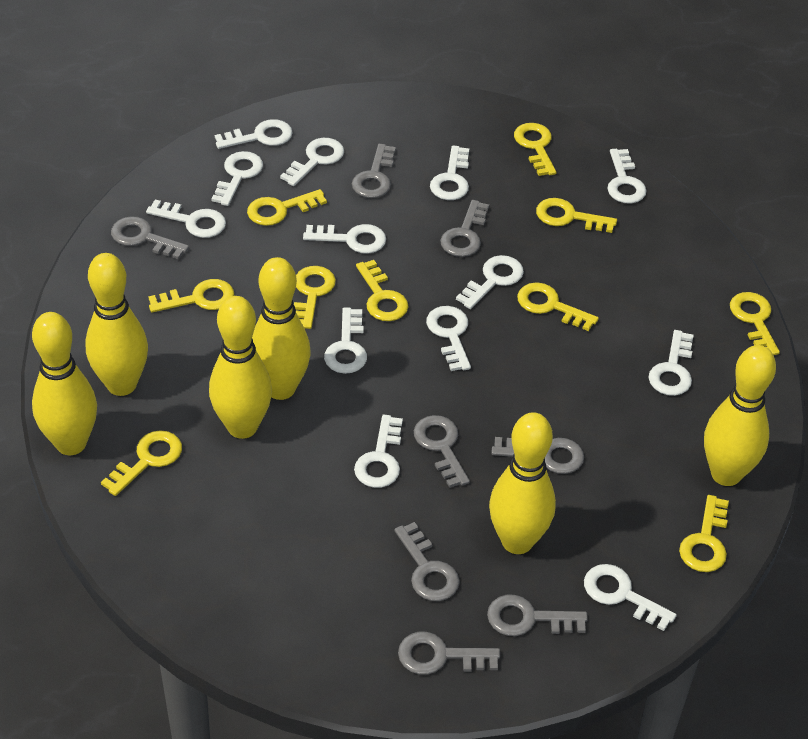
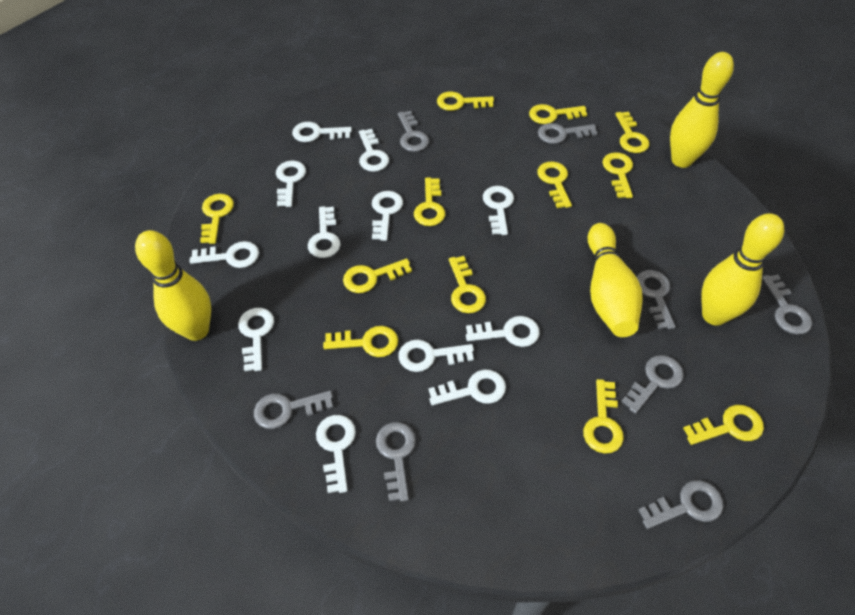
white key: [146,200,226,238] [211,151,263,206] [215,119,293,149] [280,138,344,186] [303,224,386,254] [324,307,367,374] [354,415,403,488] [426,306,471,371] [430,145,469,200] [456,255,524,309] [584,564,677,631] [607,149,647,204] [648,330,693,396] = 13 -> [190,241,259,268] [238,308,274,371] [276,160,306,207] [292,122,352,142] [308,206,341,258] [316,415,356,493] [359,129,389,172] [372,191,403,241] [398,340,474,372] [428,370,506,406] [466,316,540,347] [483,186,514,235] = 12
yellow bowling pin: [32,312,97,455] [86,253,148,396] [209,296,272,439] [252,257,311,400] [489,412,556,554] [704,345,776,486] = 6 -> [135,230,211,341] [587,223,643,337] [670,52,734,168] [701,213,784,326] = 4
yellow key: [101,430,182,496] [148,279,234,313] [247,189,327,226] [294,266,336,329] [356,260,408,321] [514,123,557,176] [517,282,599,331] [536,198,617,233] [679,495,729,572] [730,292,780,355] = 10 -> [200,194,234,244] [323,326,398,357] [343,258,412,293] [414,178,445,226] [437,91,494,111] [449,256,486,313] [529,104,587,124] [537,162,572,208] [583,379,624,454] [602,152,633,198] [615,112,650,153] [683,405,764,445] = 12

